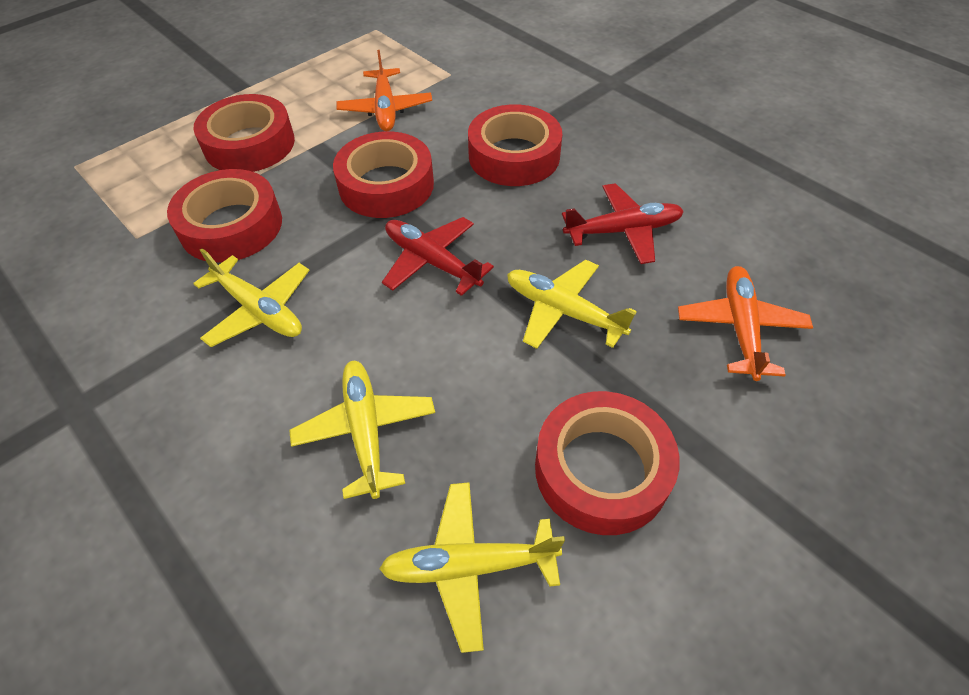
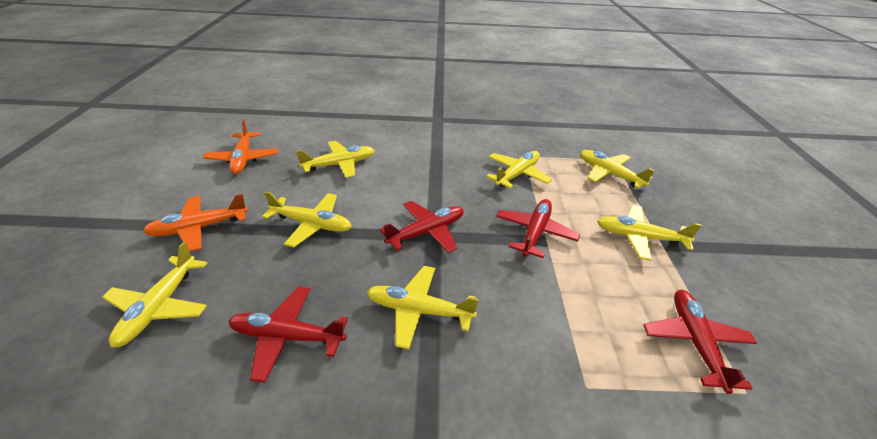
red plane: [382,217,494,296] [562,183,684,264] = 2 -> [228,286,348,383] [380,201,464,253] [496,199,580,258] [643,290,757,394] = 4
red tape: [167,169,282,263] [193,94,295,172] [333,131,434,218] [468,104,562,186] [535,391,680,535] = 5 -> none = 0
yellow plane: [193,248,310,347] [289,361,435,499] [379,482,565,653] [507,259,637,349] = 4 -> [102,242,207,348] [262,191,352,247] [296,141,375,178] [367,266,479,349] [486,151,552,189] [580,150,655,189] [597,205,702,261] = 7

